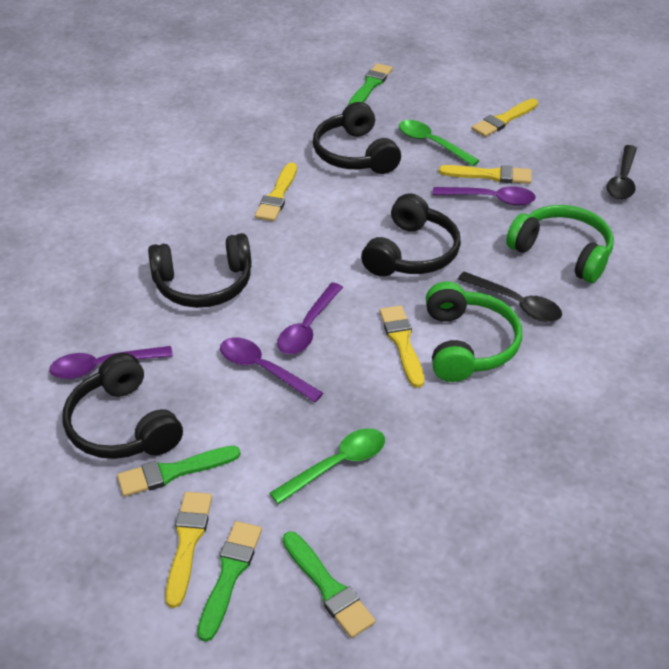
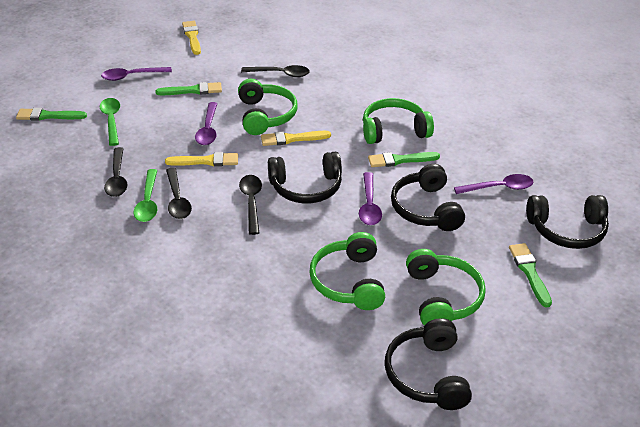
black spoon: [458,271,562,322] [607,145,637,200] = 2 -> [104,147,127,197] [166,168,192,219] [239,175,262,235] [241,65,310,77] = 4
green headphones: [426,282,522,382] [506,205,614,283] = 2 -> [238,79,297,135] [309,232,385,310] [363,98,434,144] [406,249,486,326] = 4
yellow brush: [165,492,212,608] [255,162,297,221] [379,305,424,388] [439,165,532,184] [471,99,538,137] = 5 -> [165,152,238,166] [182,21,201,55] [261,131,331,146] = 3

